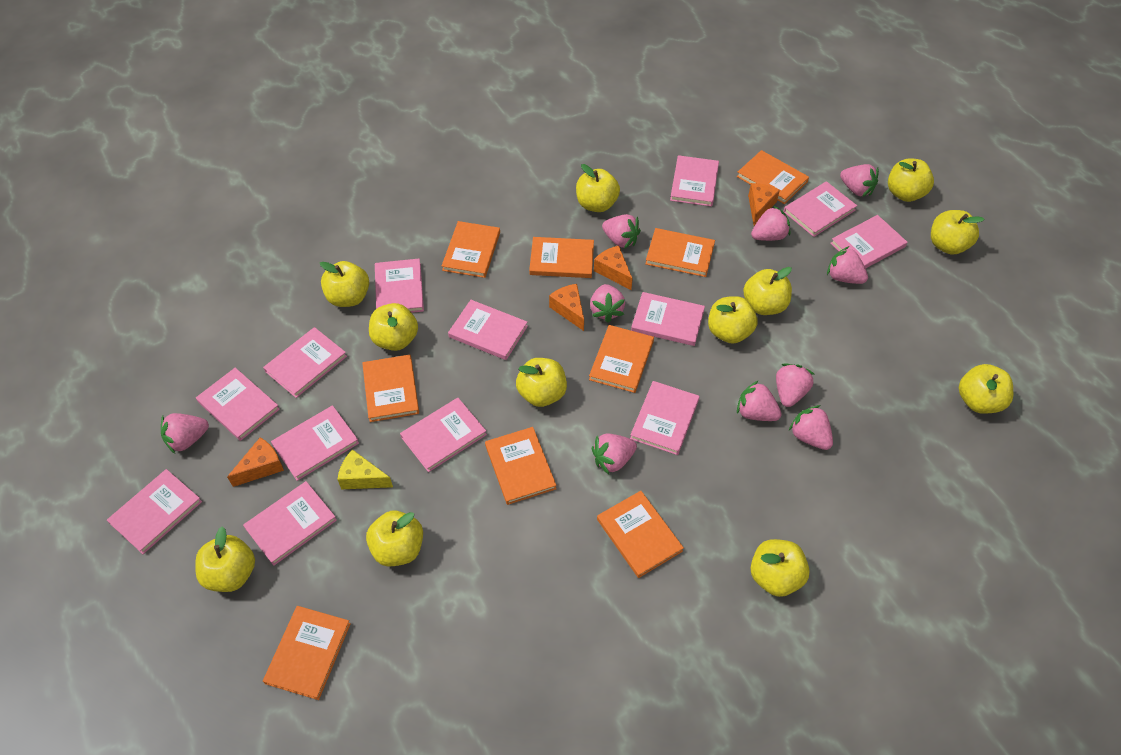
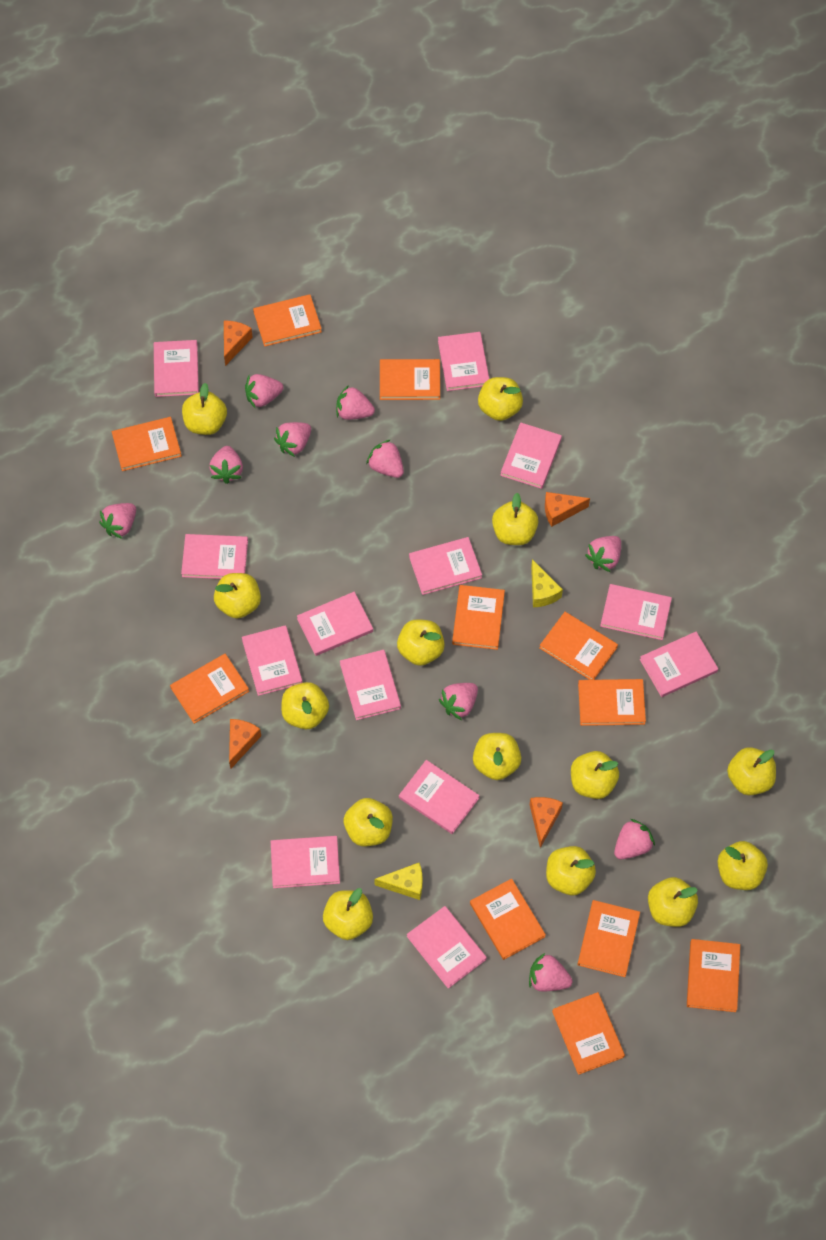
orange book: [263,606,351,700] [362,354,419,422] [442,221,500,278] [485,427,556,505] [529,237,594,278] [589,325,654,393] [597,491,684,578] [645,228,715,277] [737,150,809,204] = 9 -> [112,417,182,471] [170,654,249,724] [253,294,322,347] [380,359,440,400] [452,585,505,650] [470,879,546,960] [540,612,618,680] [552,992,625,1075] [577,900,640,977] [578,679,646,726] [687,939,740,1012] = 11
yellow apple: [195,526,255,592] [320,261,369,307] [366,511,423,566] [369,303,418,351] [516,358,567,407] [576,164,620,212] [708,296,757,344] [743,267,792,315] [751,539,810,597] [888,158,934,202] [931,210,985,255] [959,364,1013,414] = 12 -> [182,383,227,435] [214,573,261,619] [281,682,329,729] [323,888,373,940] [344,798,393,846] [397,619,445,666] [473,733,521,780] [478,377,523,421] [492,493,538,545] [546,846,596,895] [571,751,619,799] [648,877,698,927] [717,841,768,890] [727,747,776,795] = 14
yellow cheese: [337,449,393,489] = 1 -> [374,863,423,900] [531,559,563,607] = 2

